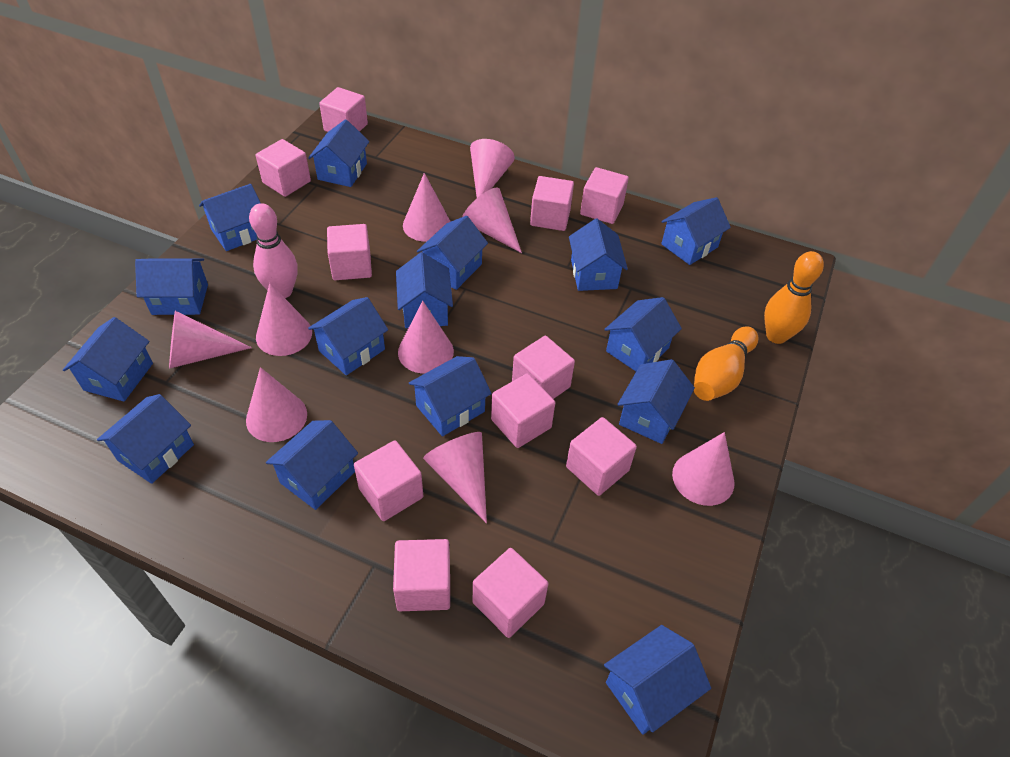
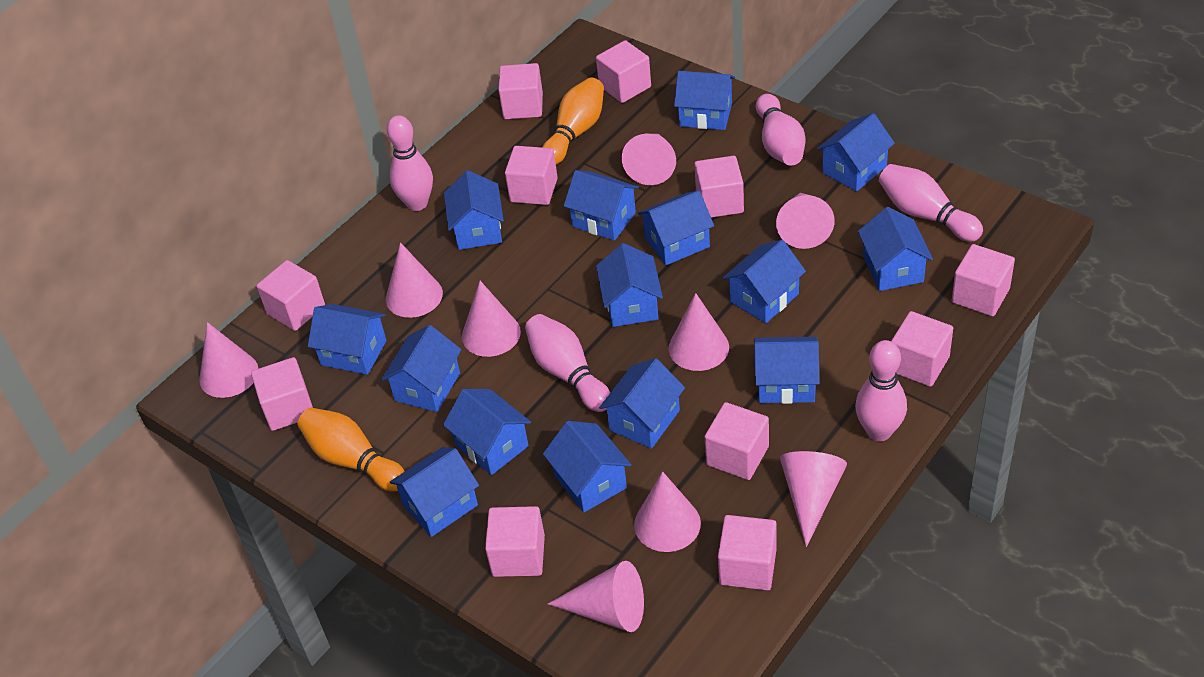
pink bowling pin: [249,203,298,298] = 1 -> [387,115,433,211] [525,314,610,412] [756,94,805,165] [855,340,907,441] [879,164,983,242] = 5

